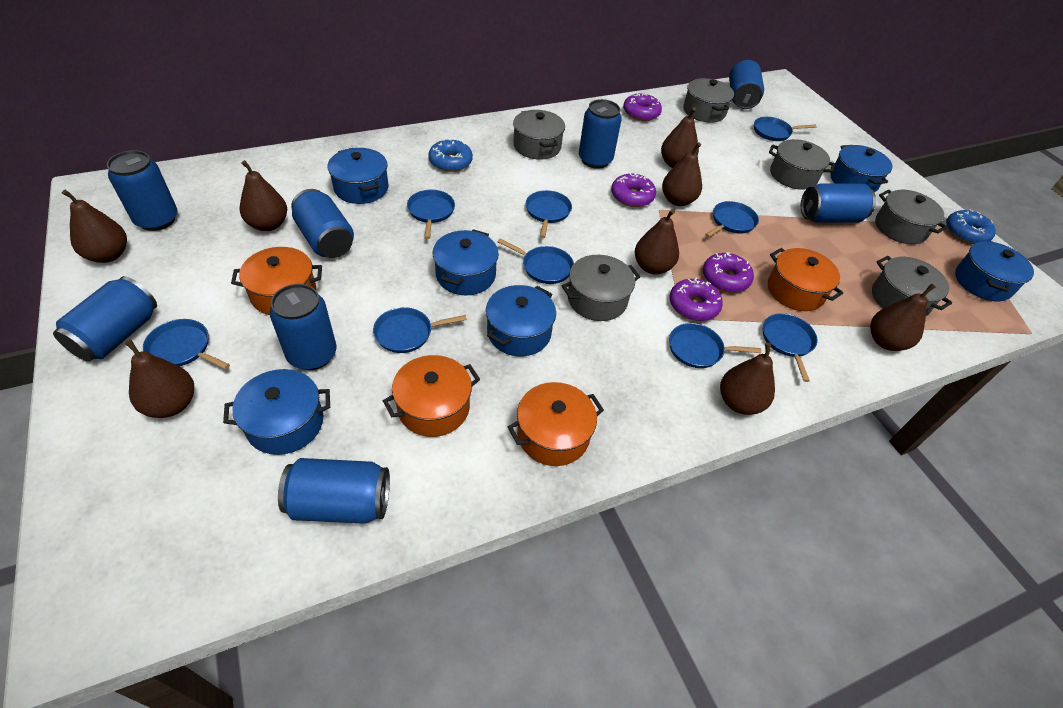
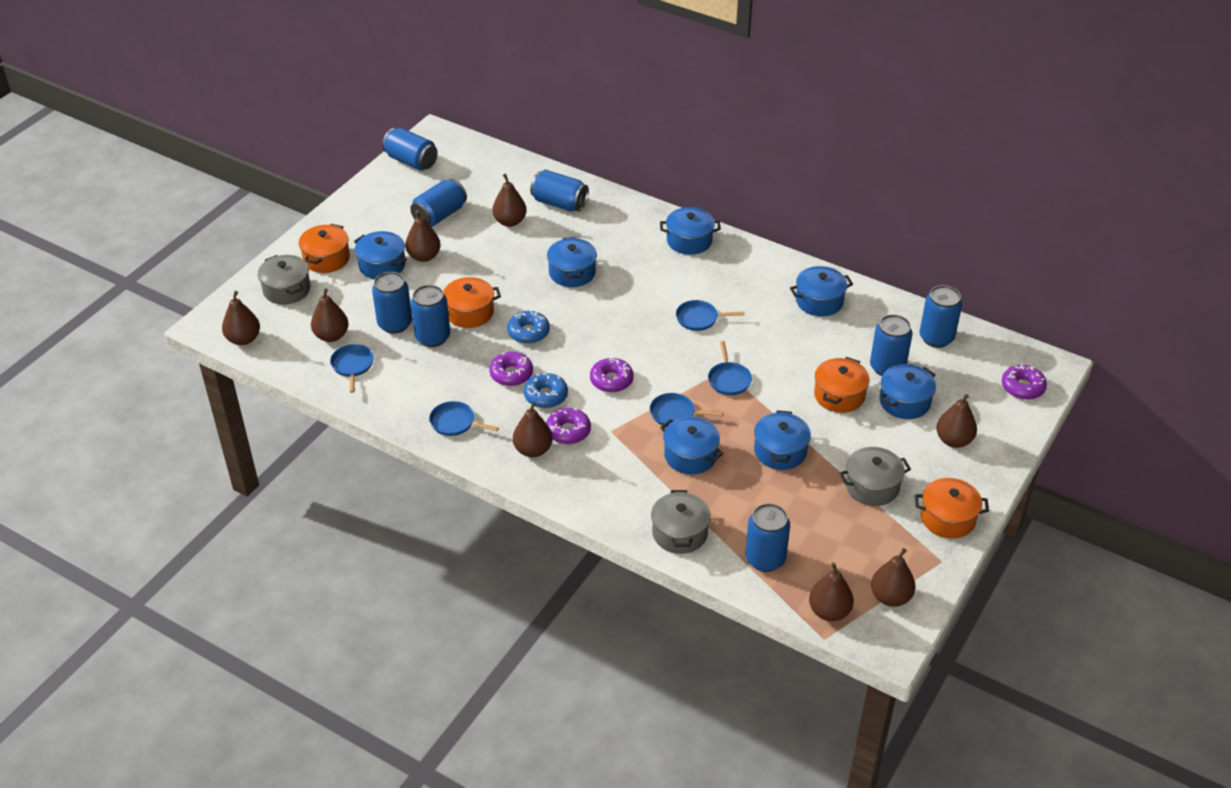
blue pan: [143,319,230,370] [373,307,467,353] [407,190,455,239] [497,239,574,284] [526,190,572,238] [669,323,761,368] [705,201,759,237] [754,117,816,141] [763,313,817,382] = 9 -> [330,344,374,393] [429,401,499,436] [650,393,723,427] [676,300,744,331] [708,341,752,395] = 5
blue pot: [223,369,330,455] [327,148,389,204] [432,229,499,295] [486,285,556,356] [831,145,893,192] [955,241,1034,302] = 6 -> [354,231,407,279] [547,237,597,287] [660,207,721,255] [660,417,723,474] [754,410,811,470] [790,266,853,316] [880,364,936,419] = 7
grey pot: [513,110,565,160] [562,255,640,321] [683,78,734,123] [769,139,835,190] [872,256,952,316] [875,190,947,244] = 6 -> [258,255,311,305] [651,490,711,554] [839,447,911,506] = 3

